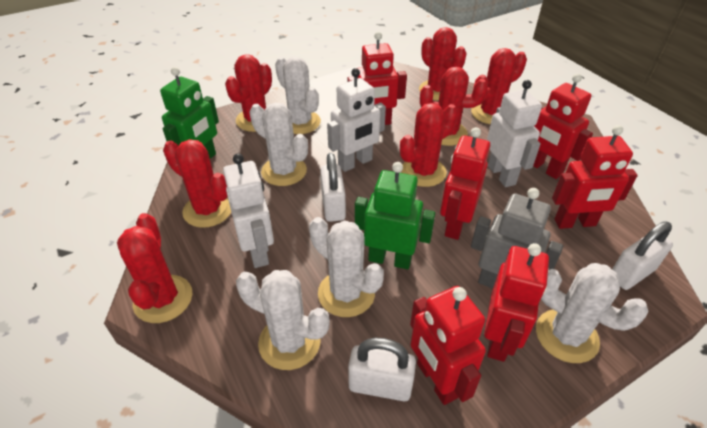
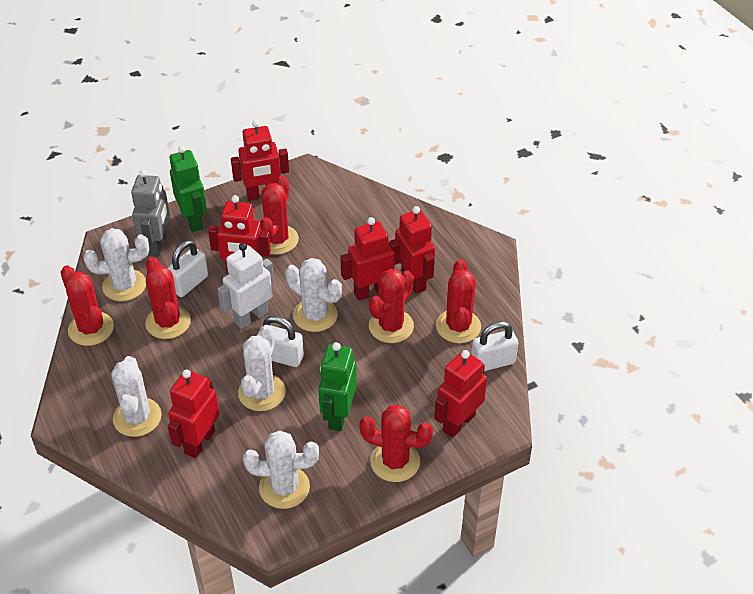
red cactus: [117,213,192,323] [163,139,231,228] [225,54,272,132] [400,103,458,187] [419,27,467,101] [420,67,488,146] [471,48,527,124] = 7 -> [61,265,114,346] [145,257,191,339] [260,176,299,255] [359,405,433,482] [369,269,414,343] [436,259,481,343] = 6
white robot: [223,154,274,268] [327,68,386,172] [487,80,542,187] = 3 -> [217,243,274,329] = 1

